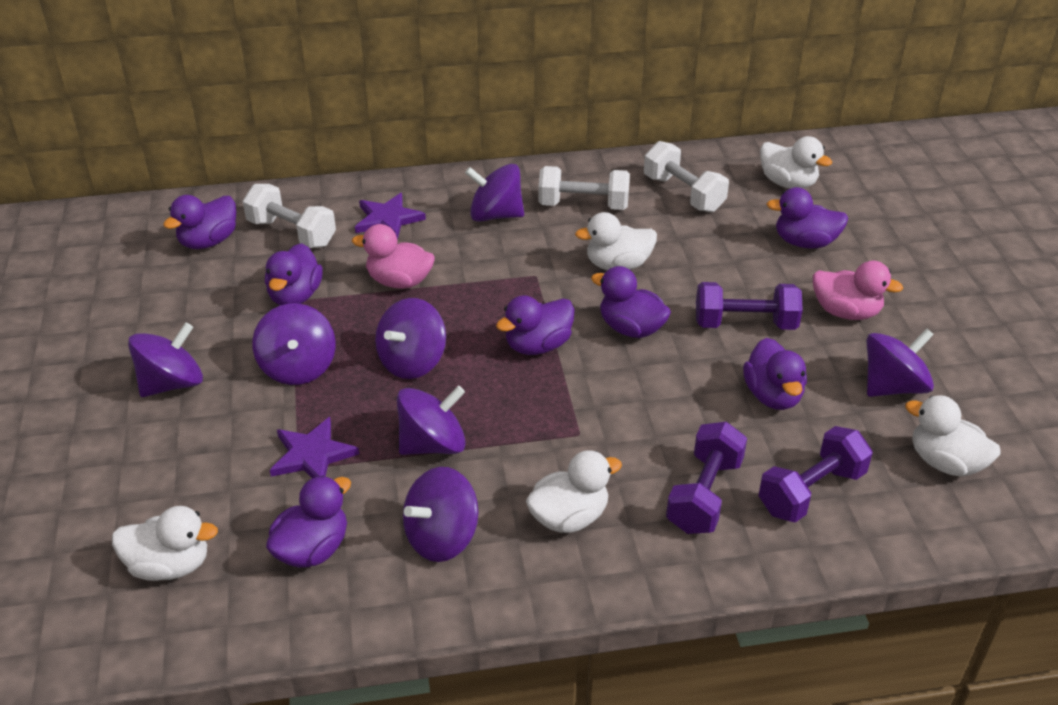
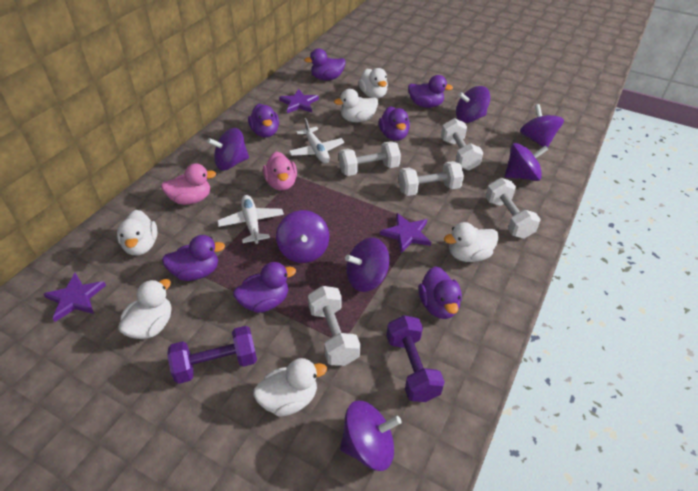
purple dumbbell: [666,422,747,534] [696,282,803,330] [758,426,873,522] = 3 -> [167,326,257,384] [387,315,445,402] = 2
purple star: [270,417,359,478] [355,193,426,240] = 2 -> [43,273,106,322] [279,89,319,113] [380,213,431,253] = 3
white duck: [112,506,218,581] [526,450,622,533] [575,212,657,270] [760,136,832,189] [905,395,1000,477] = 5 -> [117,210,158,255] [118,279,171,339] [253,358,327,417] [334,89,378,122] [359,68,388,98] [444,222,499,262] = 6
white dumbbell: [243,184,336,248] [538,166,630,210] [644,141,729,212] = 3 -> [308,286,361,366] [339,141,401,176] [398,161,464,196] [441,118,483,171] [486,178,541,239] = 5
white plane: none = 0 -> [217,195,284,244] [289,118,344,164] = 2

